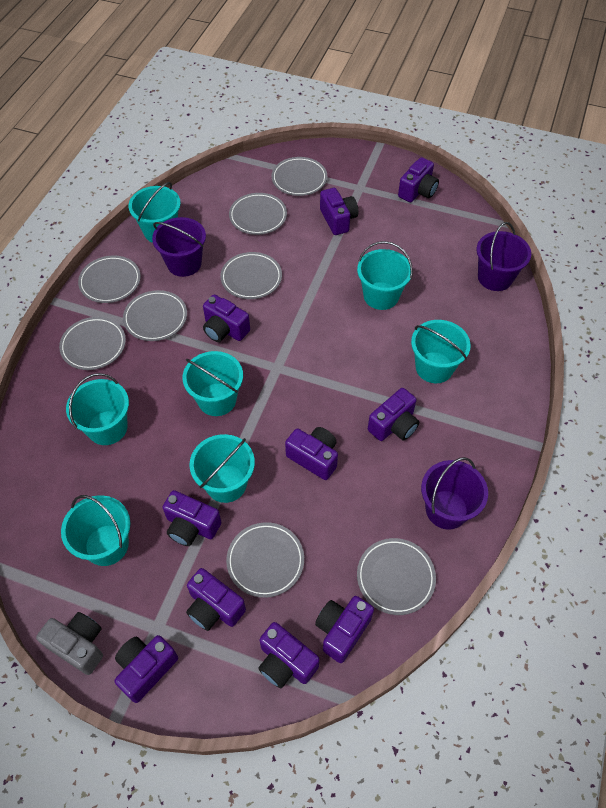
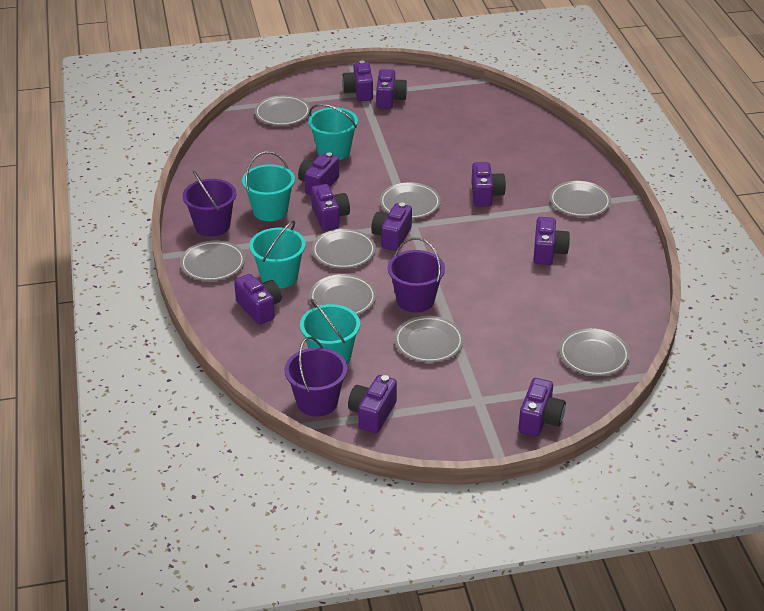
grey camera: [36,612,103,675] = 1 -> none = 0
turquoise bucket: [61,495,130,566] [66,373,129,445] [128,182,181,243] [182,351,243,416] [189,434,255,503] [357,241,413,310] [411,320,471,383] = 7 -> [242,152,295,221] [249,220,306,289] [300,299,360,364] [308,104,358,160] = 4

